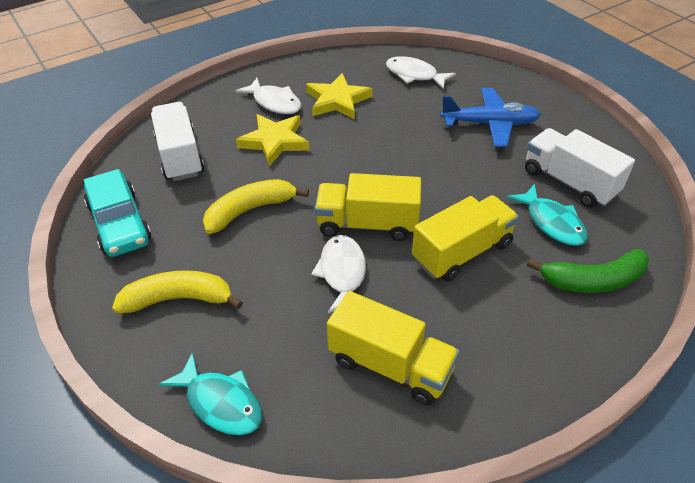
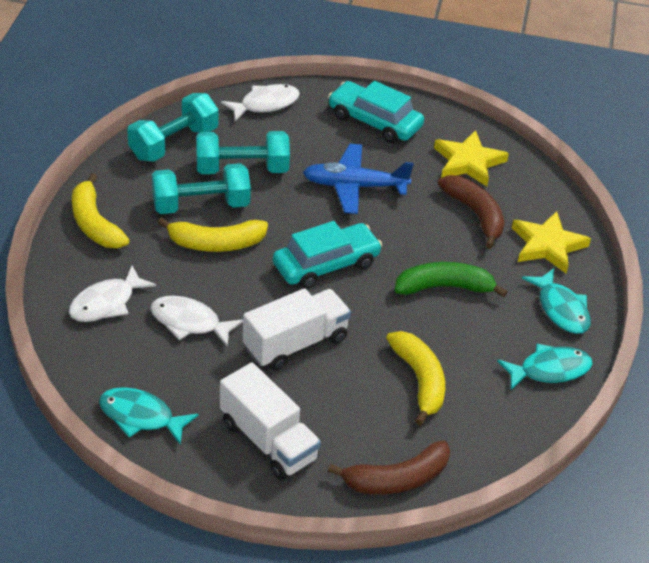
brown banana: none = 0 -> [328,440,450,494] [438,175,505,249] = 2
turquoise car: [84,169,151,257] = 1 -> [273,221,382,289] [328,81,424,143] = 2
turquoise dumbbell: none = 0 -> [127,93,219,162] [152,163,251,214] [196,131,290,174] = 3
turquoise fish: [159,352,262,435] [507,184,588,246] = 2 -> [99,387,199,445] [497,344,593,390] [522,268,591,334] = 3
yellow banana: [112,270,243,313] [203,179,309,234] = 2 -> [72,173,129,248] [158,217,268,252] [386,331,445,426] = 3
yellow truck: [315,173,421,241] [327,291,459,406] [412,195,519,282] = 3 -> none = 0

